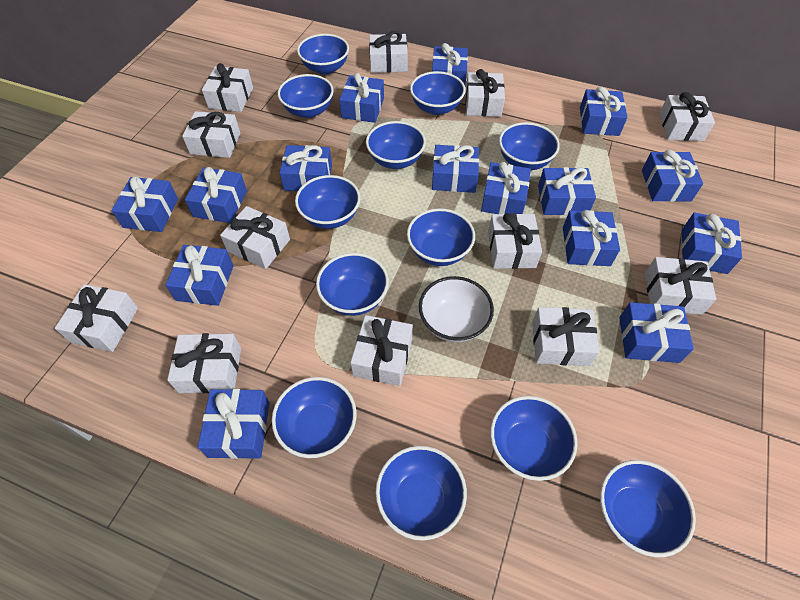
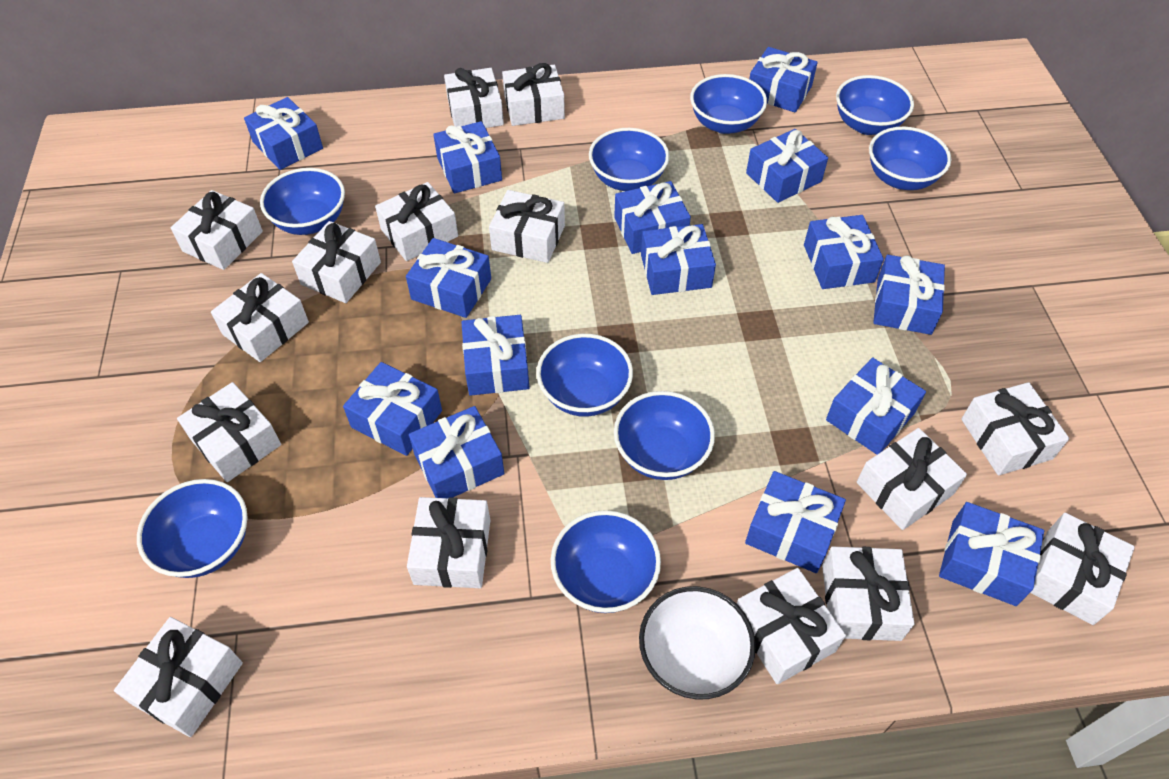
blue bowl: [272,377,357,458] [278,74,334,118] [295,175,360,229] [297,34,349,75] [316,253,389,316] [366,121,426,169] [376,446,467,540] [407,208,475,266] [410,71,466,115] [490,396,578,481] [499,122,560,170] [600,460,696,557] = 12 -> [137,479,248,578] [260,168,345,235] [536,334,633,417] [551,510,661,613] [589,128,669,191] [614,391,715,480] [690,74,767,134] [836,75,914,135] [869,127,951,190] = 9
white gift: [55,284,138,352] [167,333,241,393] [182,111,240,158] [202,63,253,112] [220,206,290,269] [350,315,413,386] [369,31,408,73] [465,69,505,117] [488,213,542,269] [532,307,599,366] [645,257,716,315] [659,92,715,141] = 12 -> [114,617,243,737] [171,190,263,270] [177,382,281,482] [211,273,309,362] [292,221,381,303] [375,182,458,261] [407,497,490,588] [444,68,504,128] [489,190,565,263] [502,63,565,126] [737,568,846,684] [822,546,914,641] [857,428,967,530] [961,382,1069,476] [1030,513,1135,625] = 15

